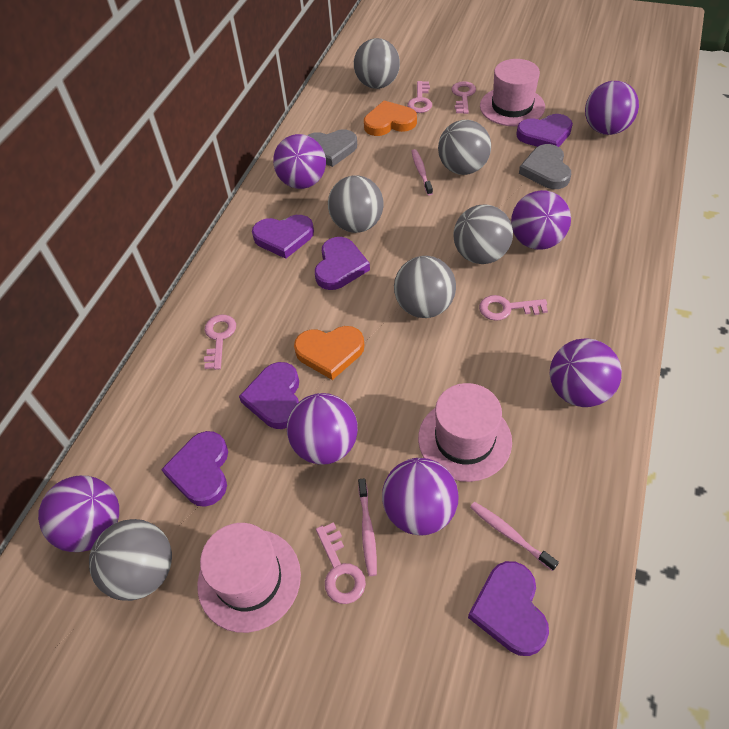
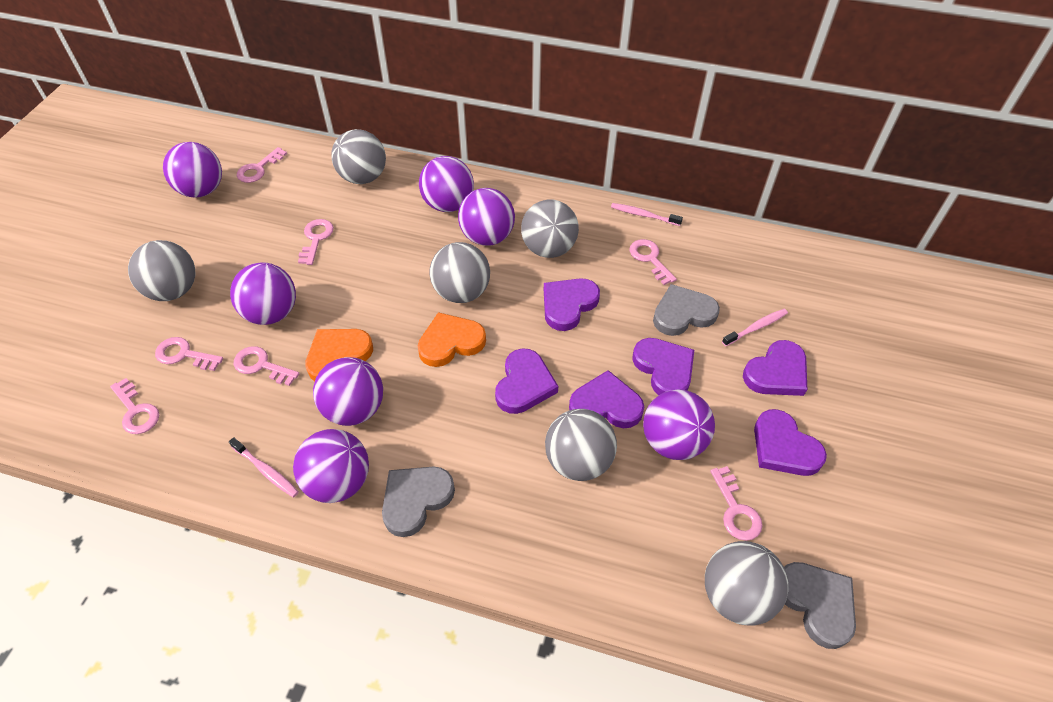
grey heart: [307,129,357,167] [519,144,571,189] = 2 -> [382,467,455,537] [653,284,720,336] [784,562,856,649] = 3
pink hat: [197,523,301,633] [418,383,512,482] [480,59,545,126] = 3 -> none = 0
pink key: [204,315,236,370] [316,522,366,604] [407,81,432,113] [452,81,476,114] [479,295,548,321] = 5 -> [110,378,159,434] [155,337,223,371] [233,346,300,386] [237,147,287,183] [298,219,334,265] [629,239,677,285] [710,466,763,541] = 7

